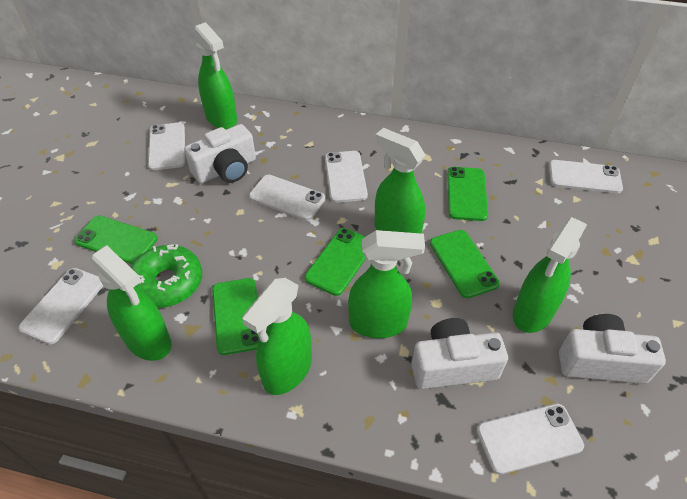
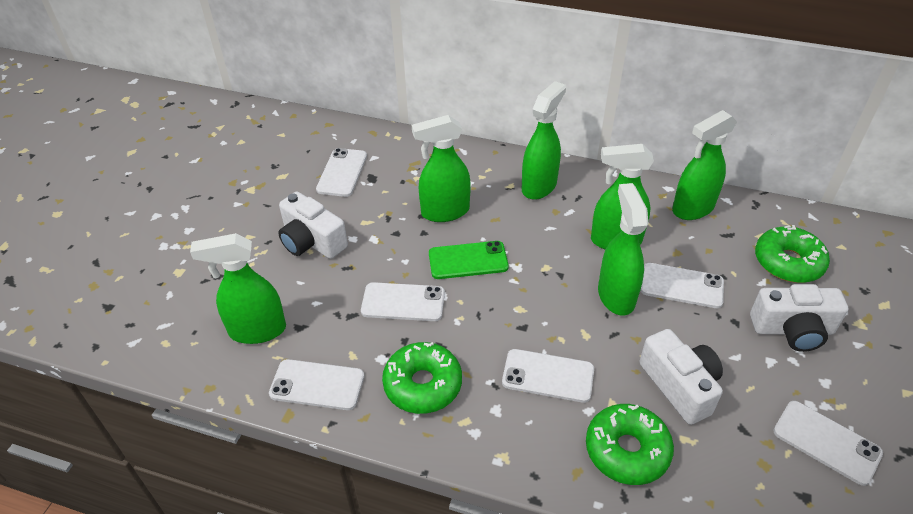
green donut: [131,244,202,308] = 1 -> [382,342,462,414] [586,404,674,485] [755,225,830,283] = 3
green phone: [74,215,158,264] [212,278,260,355] [305,228,366,296] [430,230,500,298] [447,167,488,221] = 5 -> [429,241,509,279] = 1

